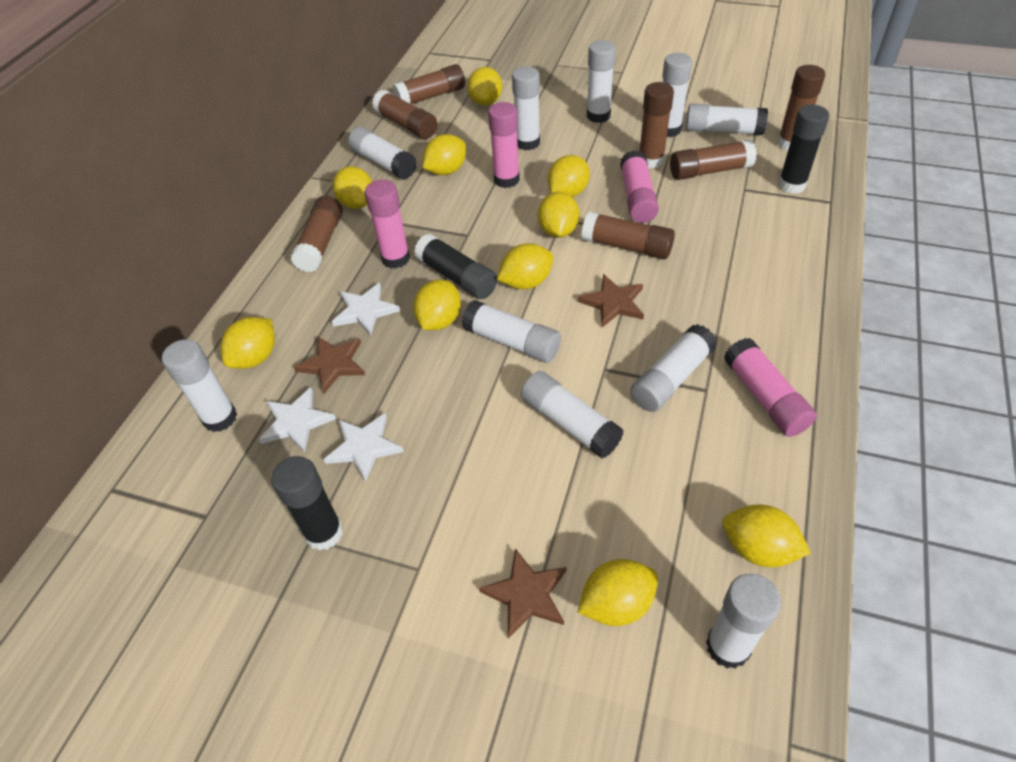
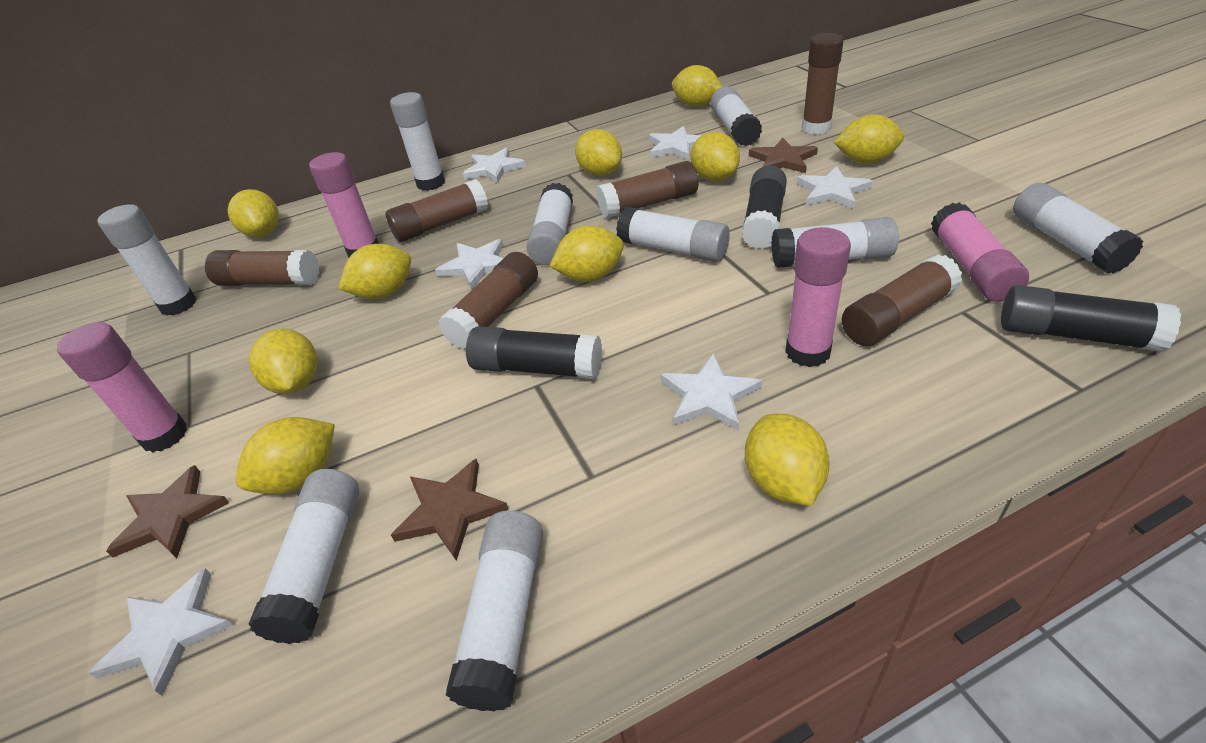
brown glue stick: [291,195,343,272] [372,90,437,139] [393,64,465,104] [582,211,675,259] [639,82,674,168] [670,140,757,180] [777,65,825,151] = 7 -> [205,250,319,286] [386,179,488,242] [439,252,538,349] [596,161,698,218] [802,33,844,135] [842,254,962,346] = 6
white glue stick: [162,339,237,432] [348,127,417,179] [462,300,561,363] [512,67,540,150] [521,371,624,458] [587,40,616,123] [630,324,717,412] [662,53,692,137] [686,104,768,135] [706,573,781,669] = 10 -> [97,204,197,316] [248,469,359,644] [390,92,445,191] [446,511,543,711] [526,183,573,265] [616,207,730,262] [711,86,762,146] [771,217,899,268] [1013,183,1143,274] = 9
white star: [259,387,336,453] [323,413,404,482] [332,283,400,336] = 3 -> [89,568,233,696] [435,239,504,289] [462,148,526,183] [649,126,702,160] [661,353,762,430] [797,166,873,209] = 6

